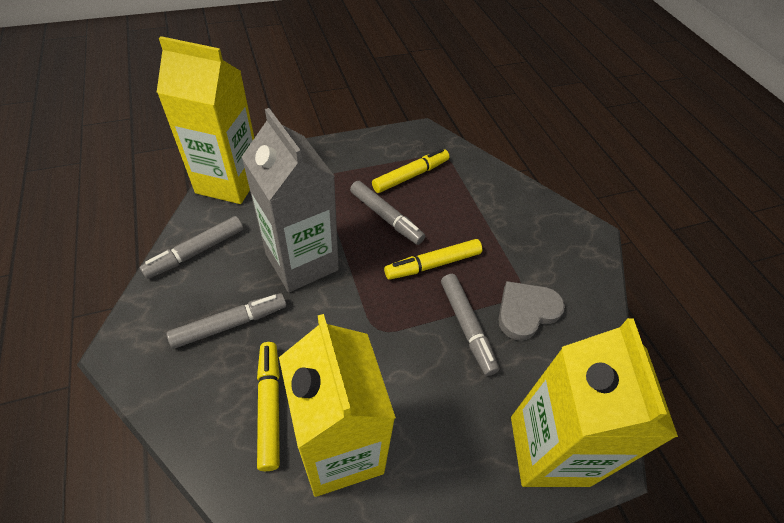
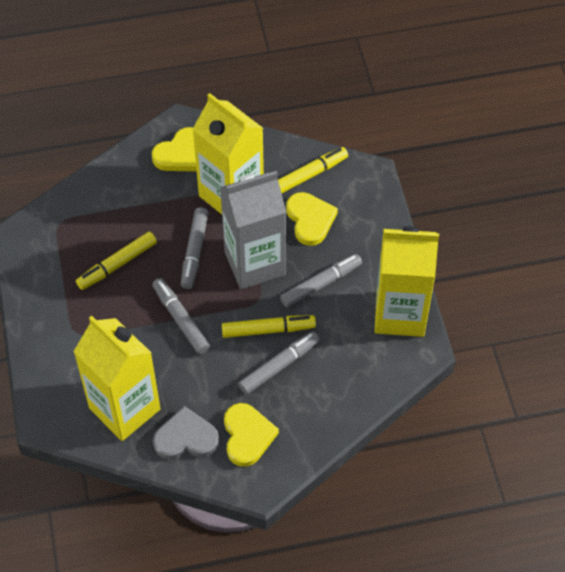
yellow heart: none = 0 -> [152,127,197,171] [224,403,279,467] [286,192,338,246] = 3

